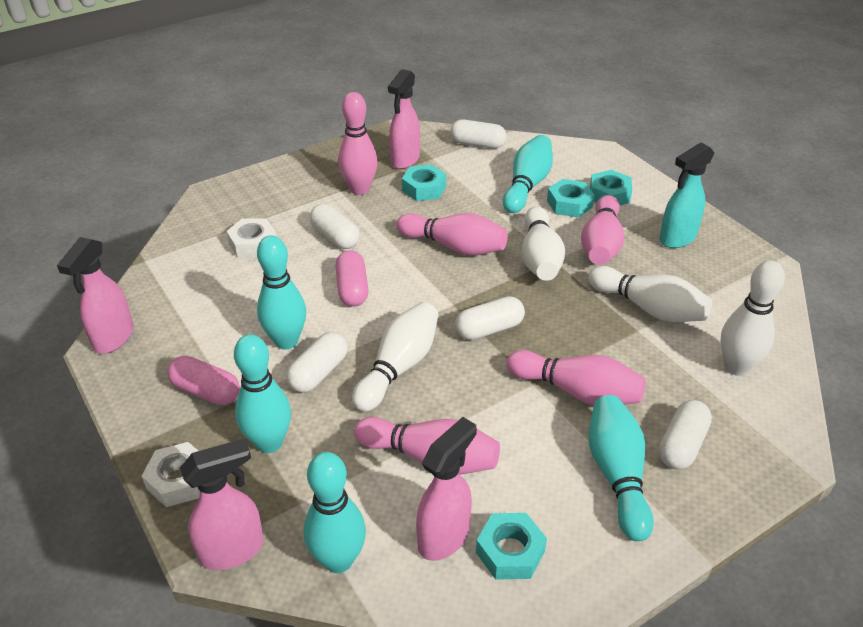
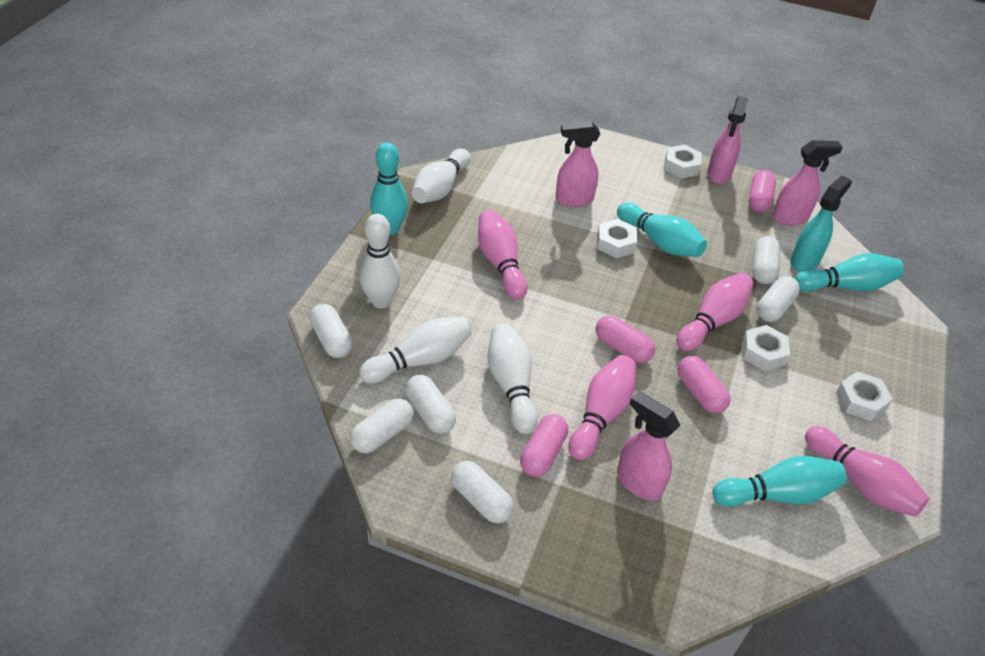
pink bowling pin: [338,92,378,195] [354,417,500,475] [396,213,508,256] [507,350,646,406] [581,195,624,265] = 5 -> [478,210,528,299] [568,355,636,460] [677,273,754,351] [805,426,929,517] = 4
pink capsule: [167,356,240,405] [335,251,368,307] = 2 -> [520,414,568,477] [596,315,655,363] [678,356,731,413] [749,170,776,213] = 4
turquoise bowling pin: [234,334,291,453] [257,235,306,349] [304,452,366,573] [503,135,553,213] [589,395,654,541] = 5 -> [370,142,408,235] [617,203,707,257] [712,456,847,507] [794,253,904,292] = 4
turquoise nut: [402,164,446,201] [476,513,547,580] [547,179,595,217] [590,170,632,205] = 4 -> none = 0
white capsule: [286,332,348,393] [310,204,360,249] [450,120,507,149] [455,296,525,340] [659,400,712,469] = 5 -> [309,304,353,358] [350,399,414,453] [405,375,456,434] [451,461,514,523] [752,236,780,284] [757,276,800,322] = 6
white nut: [142,442,200,507] [226,218,276,258] = 2 -> [597,219,638,258] [664,145,702,178] [742,325,790,371] [836,371,893,421] = 4

